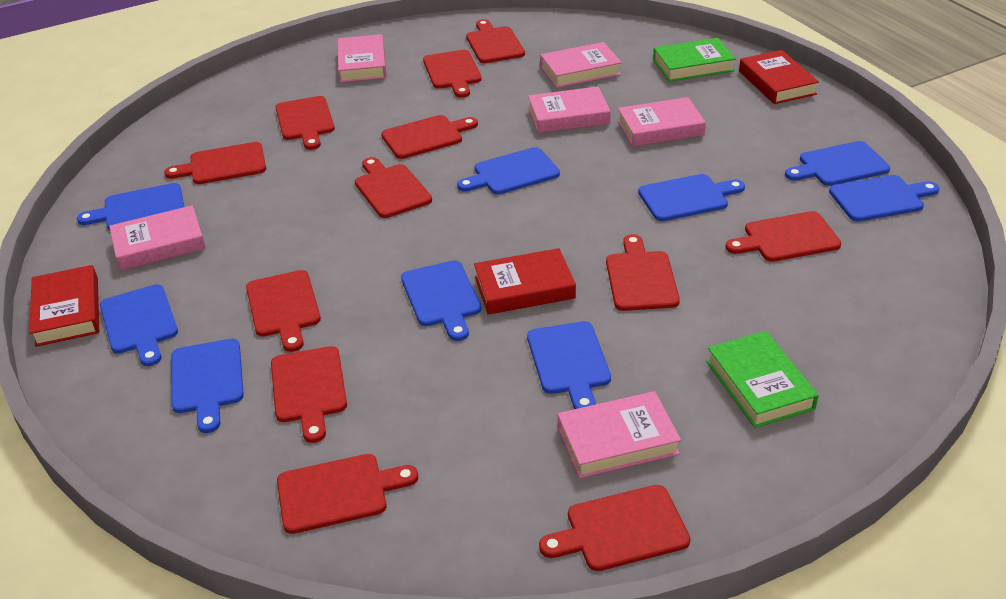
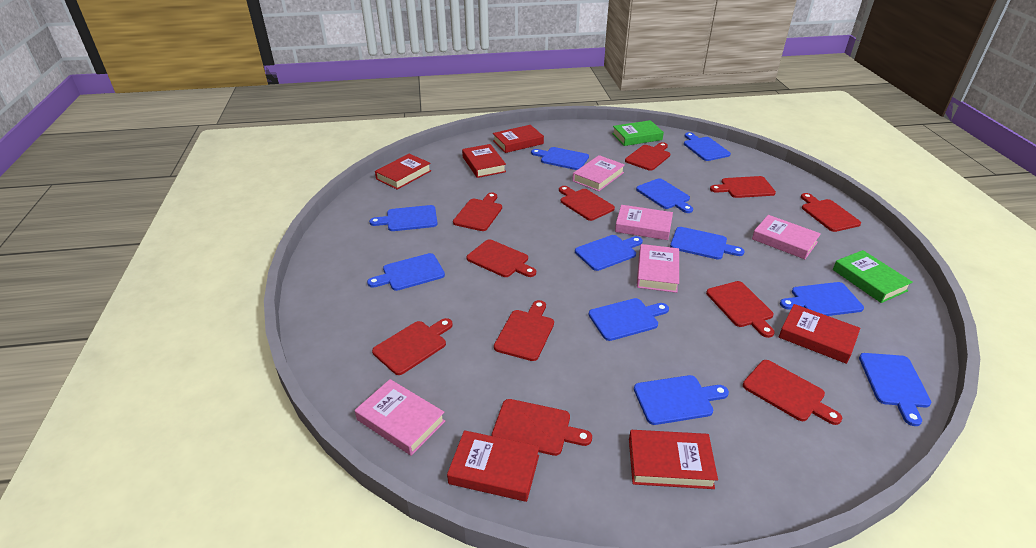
blue cutting board: [77,183,184,230] [100,284,178,366] [171,339,244,433] [401,260,481,341] [457,147,560,195] [527,321,611,409] [638,174,745,221] [785,141,890,186] [829,175,939,222] = 9 -> [367,253,445,291] [369,205,438,231] [531,147,589,170] [575,235,643,271] [589,298,669,341] [634,375,729,425] [636,178,693,213] [670,227,745,260] [684,132,731,161] [780,282,864,316] [859,353,931,426] = 11
pink book: [109,205,206,271] [338,34,387,83] [528,87,611,133] [540,42,622,88] [558,391,681,478] [617,97,706,147] = 6 -> [355,379,445,456] [572,155,625,191] [615,205,673,240] [637,244,679,293] [752,215,821,259] = 5
red book: [29,265,99,347] [474,248,576,315] [739,50,819,104] = 3 -> [375,154,431,190] [447,430,539,502] [462,144,506,178] [493,125,544,153] [629,430,718,489] [779,304,860,364] = 6
red cutting board: [164,142,266,184] [246,270,321,352] [271,346,347,443] [275,96,335,150] [277,454,418,534] [355,157,432,218] [381,115,478,159] [423,50,482,98] [466,19,525,63] [539,485,691,571] [606,234,680,311] [725,211,841,262] = 12 -> [372,318,453,375] [453,192,502,231] [466,239,536,277] [492,399,592,456] [494,300,554,361] [559,186,615,221] [625,142,670,171] [706,281,775,338] [710,176,776,198] [743,360,842,425] [801,193,861,232] = 11

